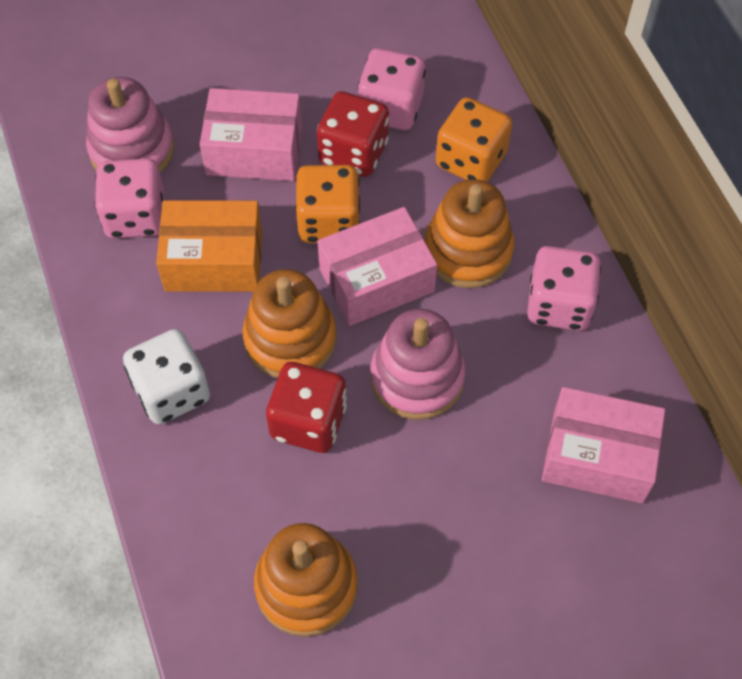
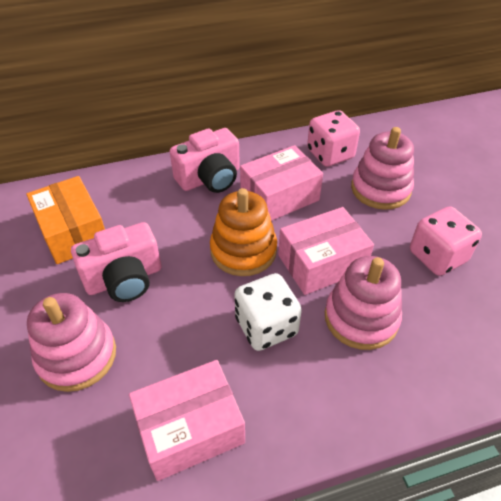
orange dice: [295,165,360,243] [436,97,512,182] = 2 -> none = 0
orange stacking toy: [243,269,336,378] [254,523,358,637] [425,179,514,288] = 3 -> [210,188,277,276] = 1
pink camera: none = 0 -> [71,222,161,302] [170,128,240,193] = 2
pink dice: [94,158,165,238] [357,48,426,130] [527,246,601,331] = 3 -> [307,110,360,167] [410,206,482,276] = 2
pink stacking toy: [86,77,174,173] [371,309,465,420] = 2 -> [27,293,116,392] [325,256,402,350] [351,127,414,210] = 3
red dice: [266,362,347,453] [317,91,389,177] = 2 -> none = 0

